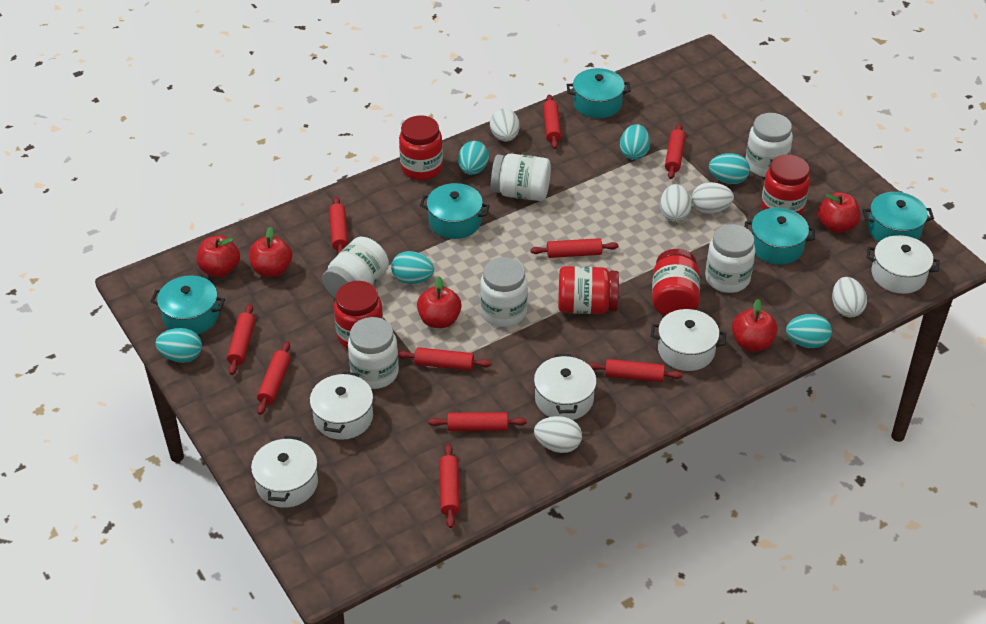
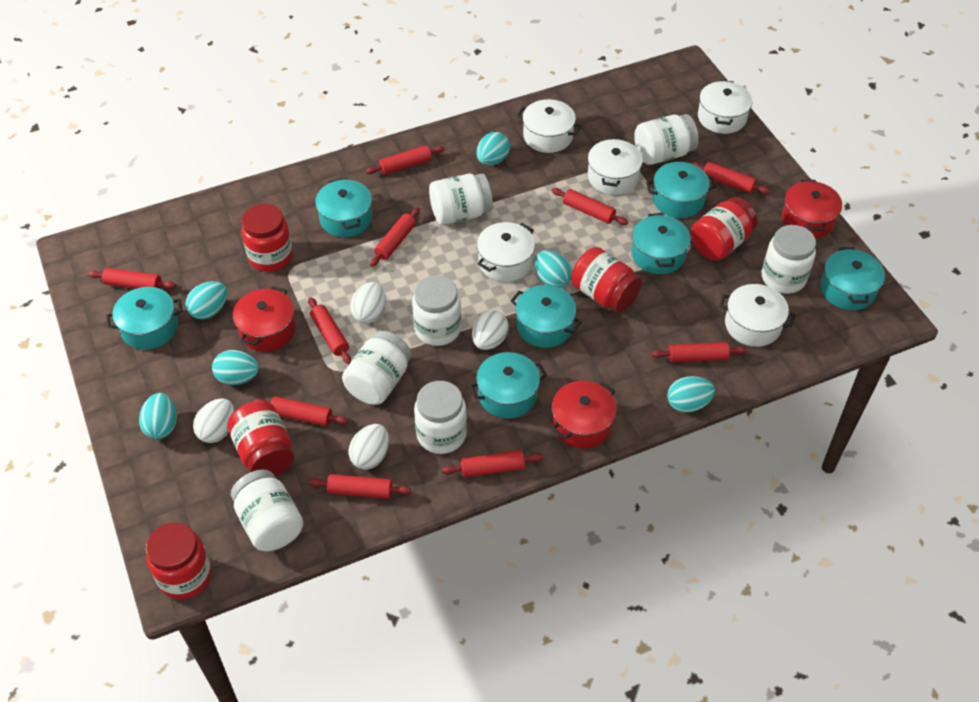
red apple: [197,235,240,277] [249,227,292,277] [417,276,461,328] [732,299,778,351] [818,192,860,233] = 5 -> none = 0
red pot: none = 0 -> [233,286,296,352] [552,381,616,448] [782,179,842,238] = 3
turquoise pot: [151,275,225,334] [420,183,490,239] [567,68,631,118] [745,208,815,265] [863,192,934,242] = 5 -> [106,287,183,350] [315,178,372,237] [469,352,547,419] [510,285,582,348] [632,213,691,274] [646,162,716,218] [820,247,885,310] = 7
white egg: [490,108,520,142] [534,416,582,453] [660,184,692,222] [692,182,734,214] [832,277,867,318] = 5 -> [193,398,234,443] [348,424,389,469] [350,282,386,323] [472,310,509,350] = 4
white jar: [322,237,389,299] [348,317,399,389] [480,257,528,327] [491,154,551,201] [705,224,756,293] [746,113,793,177] = 6 -> [231,470,303,551] [342,331,411,405] [412,275,462,346] [414,381,467,454] [429,173,493,225] [634,114,699,165] [761,225,816,294] = 7

